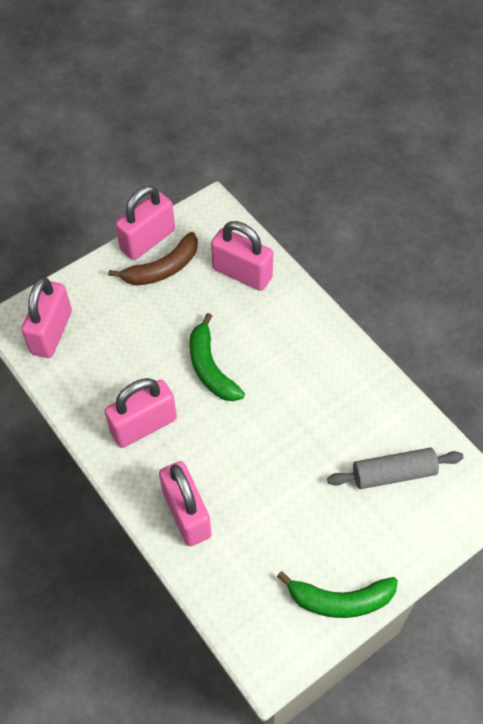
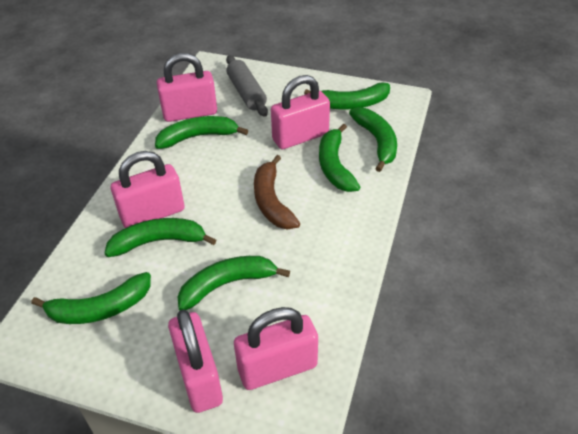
green banana: [189,313,245,401] [277,571,398,618] = 2 -> [31,272,151,324] [104,218,216,257] [155,116,248,149] [178,256,290,310] [304,82,390,110] [319,124,360,192] [349,107,397,172] = 7

